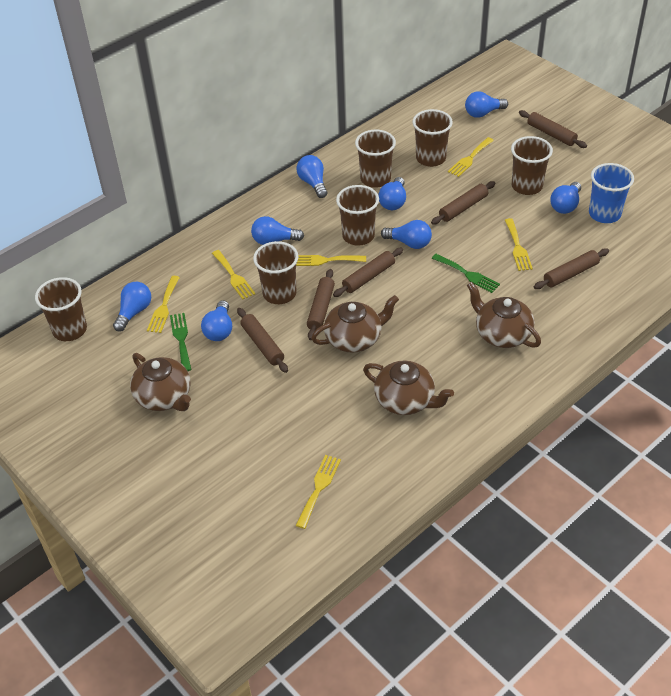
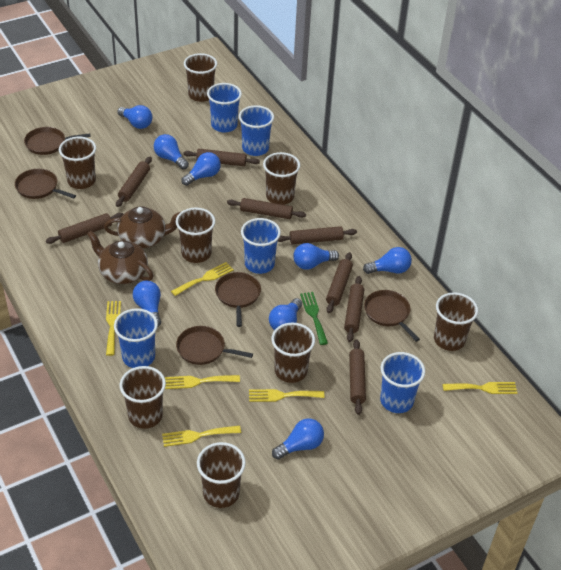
blue cup: [589,163,634,223] = 1 -> [114,308,158,368] [207,83,242,133] [239,105,274,156] [241,218,281,274] [380,352,425,413] = 5
brown cup: [35,277,87,341] [253,241,298,304] [336,185,379,246] [355,130,396,188] [413,109,453,167] [511,136,553,195] = 6 -> [59,137,96,189] [120,366,166,429] [176,208,215,263] [184,53,217,102] [197,442,246,508] [263,152,300,205] [271,323,315,383] [434,292,478,351] = 8
brown pan: none = 0 -> [15,169,76,199] [24,127,91,155] [176,326,253,365] [215,272,261,327] [364,290,420,342] = 5
brown rolling pin: [237,308,288,373] [307,269,335,340] [333,248,403,297] [431,181,496,225] [519,110,587,148] [534,248,609,289] = 6 -> [46,213,123,244] [116,157,152,207] [183,149,260,166] [227,198,306,219] [278,226,357,245] [326,252,353,313] [344,276,364,342] [349,339,366,415] = 8
brown teapot: [130,353,191,411] [311,295,399,353] [363,360,454,415] [467,282,541,348] = 4 -> [87,231,154,284] [104,206,180,249] = 2
green fork: [170,313,191,371] [432,254,500,293] = 2 -> [300,292,328,345] = 1

